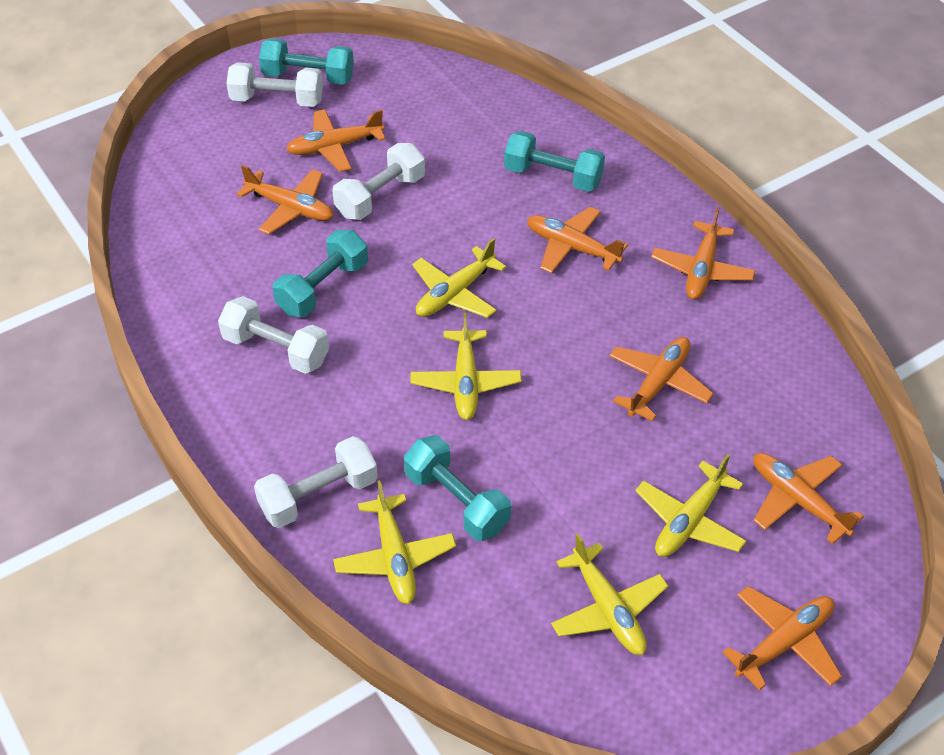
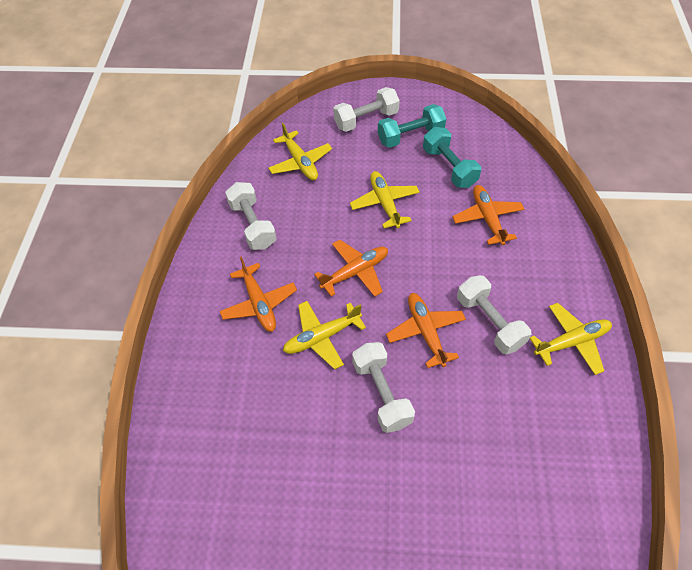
orange plane: [237,165,333,234] [286,109,385,172] [527,207,628,273] [609,337,714,421] [651,207,756,300] [722,586,842,690] [753,453,864,544] = 7 -> [220,256,297,332] [314,240,388,297] [386,293,466,368] [452,185,524,245] = 4
turquoise dumbbell: [259,38,354,85] [272,230,368,317] [404,435,511,541] [504,131,605,192] = 4 -> [378,104,446,148] [423,127,481,188] = 2
yellow plane: [333,480,456,604] [410,312,522,420] [412,238,506,318] [551,533,668,655] [635,454,746,557] = 5 -> [268,123,332,180] [283,301,366,369] [350,171,420,228] [530,303,612,375] = 4

